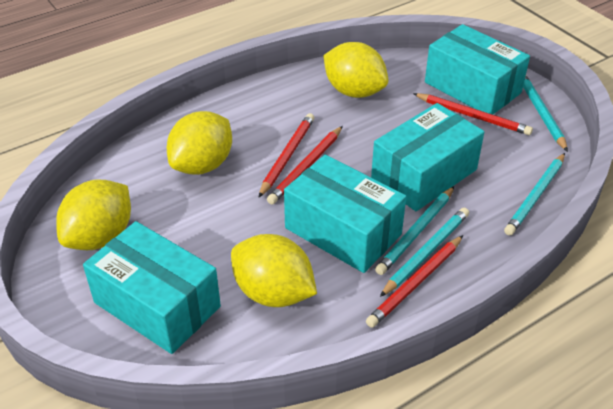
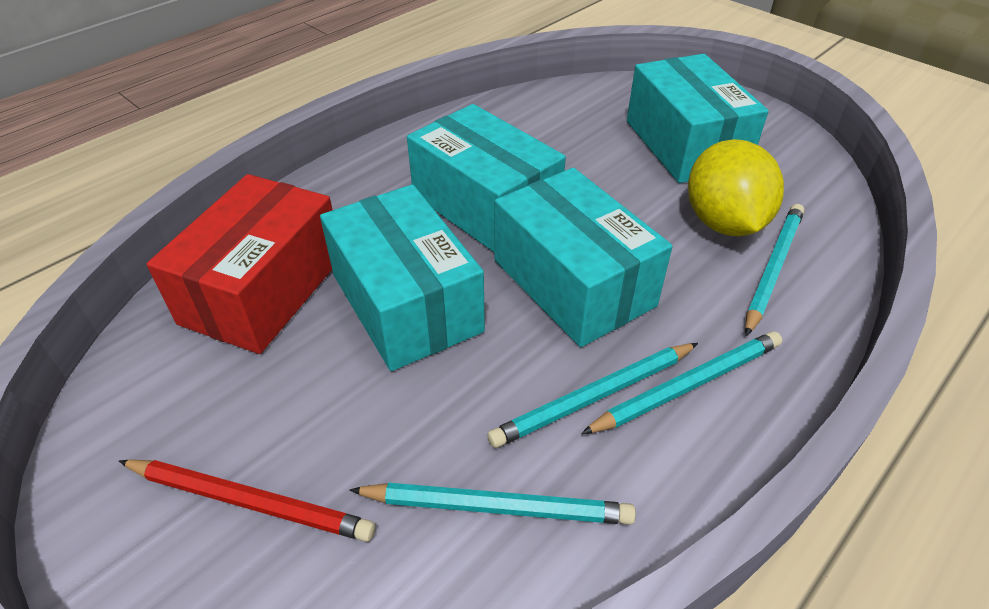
red box: none = 0 -> [147,174,332,354] = 1
red pencil: [258,113,315,198] [267,126,343,205] [366,235,463,328] [413,93,533,135] = 4 -> [119,460,375,542] = 1
yellow lemon: [56,180,131,250] [167,111,232,175] [231,234,317,307] [323,42,388,98] = 4 -> [688,139,784,236] = 1

